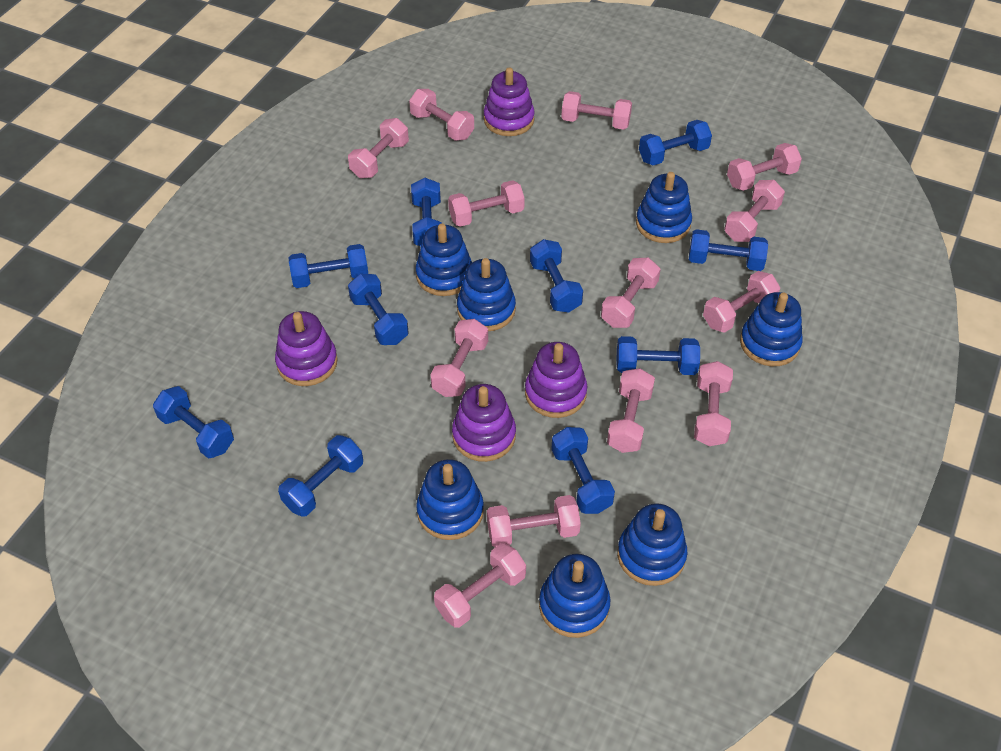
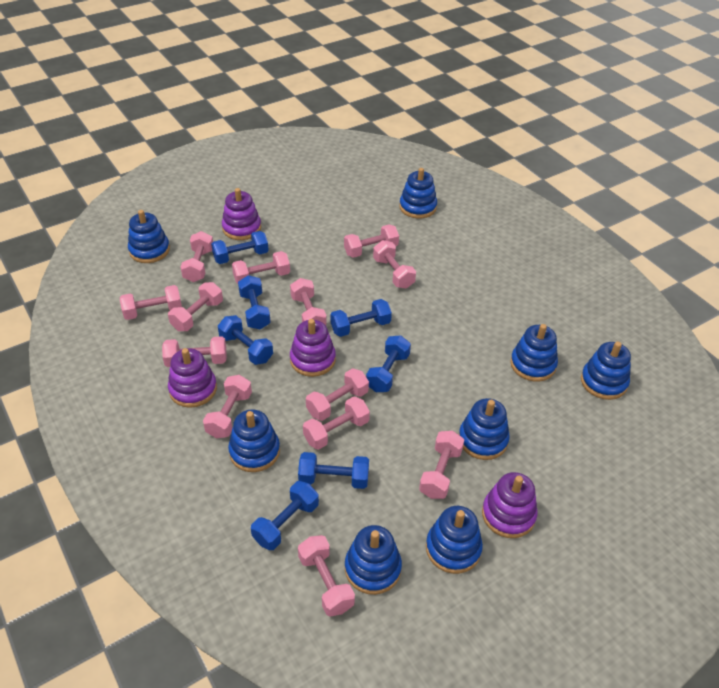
blue dumbbell: [153,386,234,458] [278,435,363,517] [289,244,368,288] [348,274,409,345] [411,178,442,246] [530,239,583,313] [551,427,615,514] [616,336,700,375] [639,120,712,165] [689,229,768,271] = 10 -> [211,231,269,264] [218,315,273,365] [238,275,271,329] [251,481,319,550] [298,452,369,489] [330,299,392,337] [366,335,411,392] = 7
blue stacking toy: [416,224,472,296] [416,459,484,540] [457,258,516,331] [539,554,611,638] [617,504,688,586] [636,172,692,243] [740,292,803,366] = 7 -> [128,210,170,263] [228,410,280,472] [345,525,402,595] [399,168,437,219] [426,506,483,574] [459,398,510,460] [510,324,558,382] [581,342,631,400] = 8

